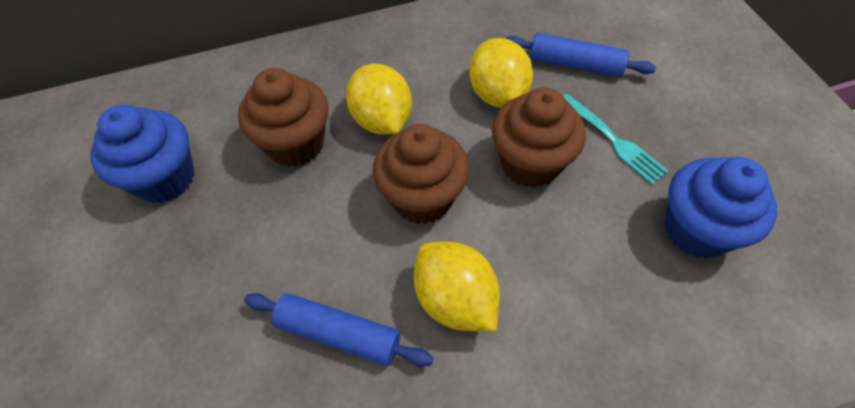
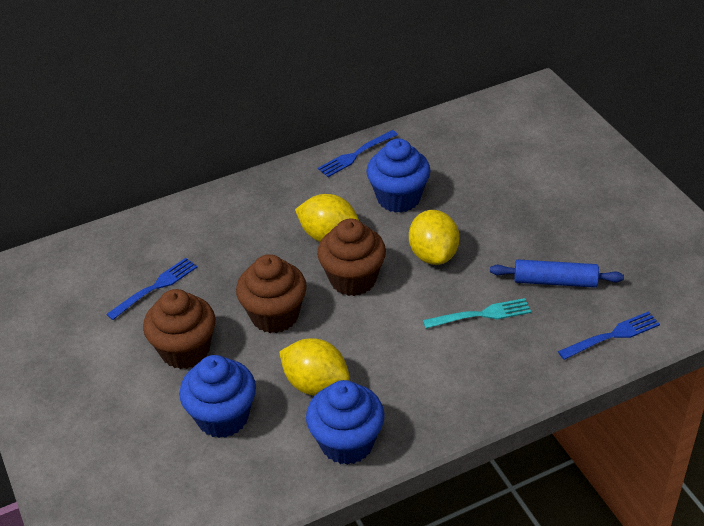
blue cupcake: [90,105,194,203] [664,157,777,258] = 2 -> [179,355,256,438] [306,380,384,465] [366,138,431,213] = 3
blue fork: none = 0 -> [106,258,197,320] [318,130,398,177] [558,311,660,360] = 3
blue rolling pin: [244,293,433,367] [506,33,656,77] = 2 -> [490,260,624,288] = 1

